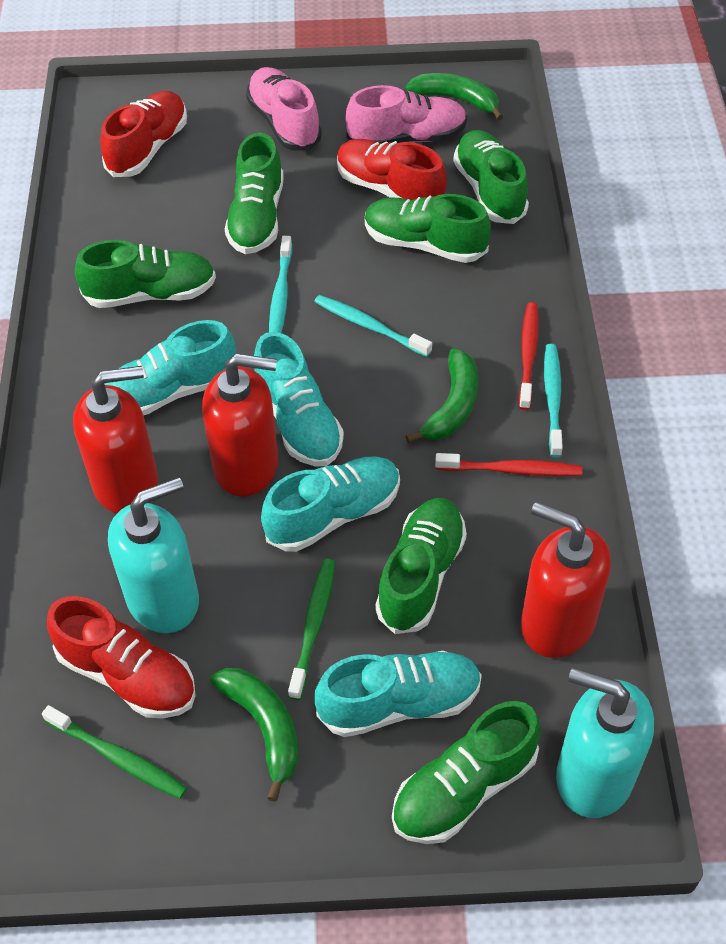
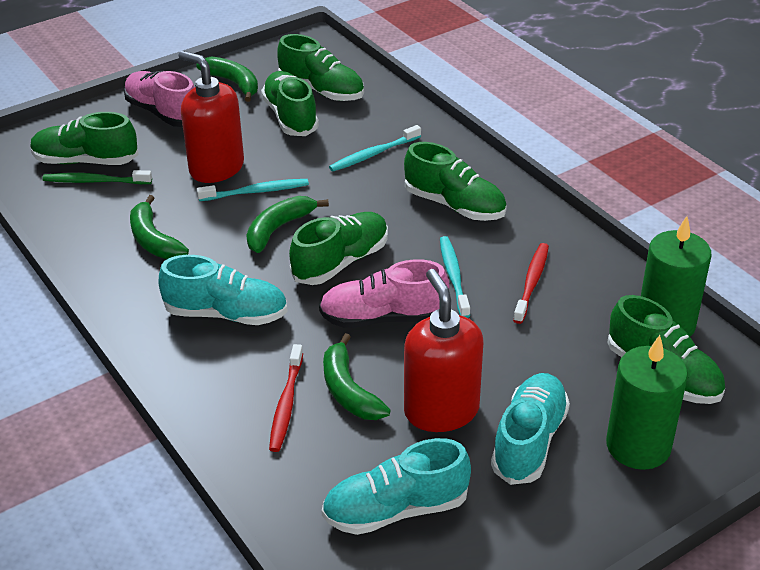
green banana: [210,668,298,802] [405,73,504,121] [405,348,478,443] = 3 -> [130,195,189,259] [196,56,258,102] [246,196,329,253] [323,333,390,420] = 4
green candle: none = 0 -> [606,335,688,470] [641,216,712,337] = 2
green toothbrush: [42,705,187,799] [288,559,335,700] = 2 -> [42,170,152,184] = 1
red shoe: [47,596,196,719] [101,91,187,177] [337,139,447,200] = 3 -> none = 0
red soap dispenser: [73,366,158,513] [202,353,278,497] [521,502,611,658] = 3 -> [178,51,244,183] [404,269,484,432] = 2
turquoise shoe: [104,320,236,415] [254,332,344,466] [261,456,400,552] [315,651,482,737] = 4 -> [158,255,288,325] [322,438,471,535] [491,373,570,485] = 3
turquoise soap dispenser: [108,477,199,633] [556,668,654,818] = 2 -> none = 0

